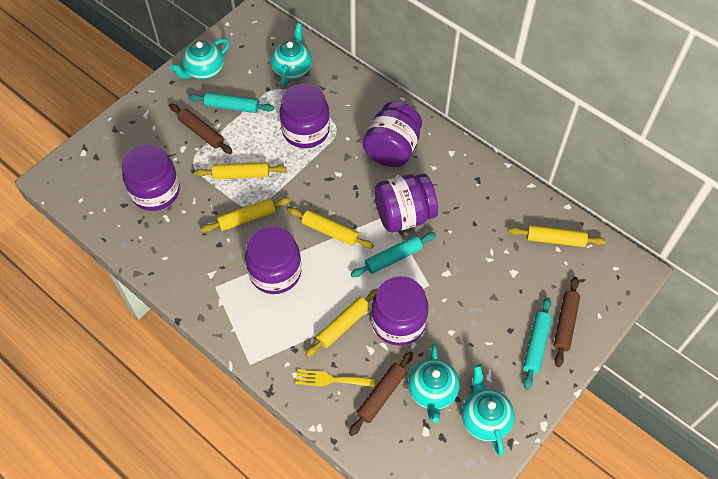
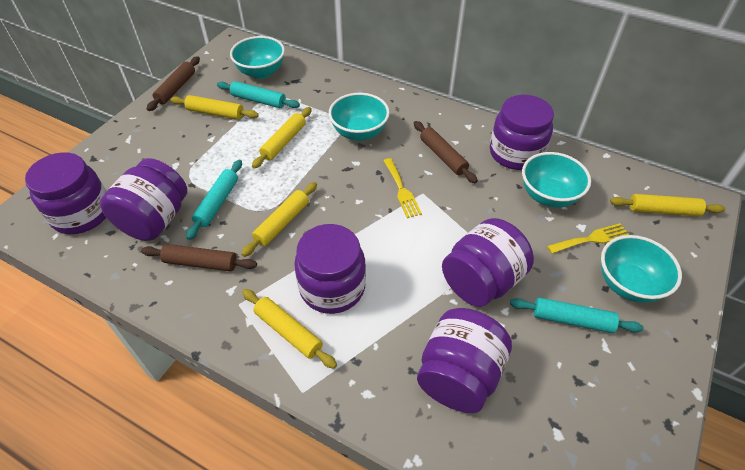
turquoise bowl: none = 0 -> [230,36,285,79] [329,93,390,141] [522,152,591,208] [601,235,682,303] = 4
turquoise teapot: [170,38,230,80] [271,23,312,87] [408,343,460,423] [462,365,515,456] = 4 -> none = 0
yellow fork: [295,369,375,387] = 1 -> [383,158,422,218] [547,223,629,254] = 2

